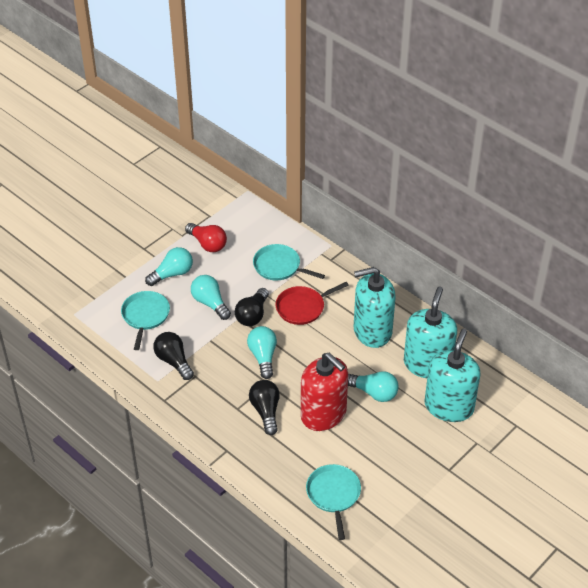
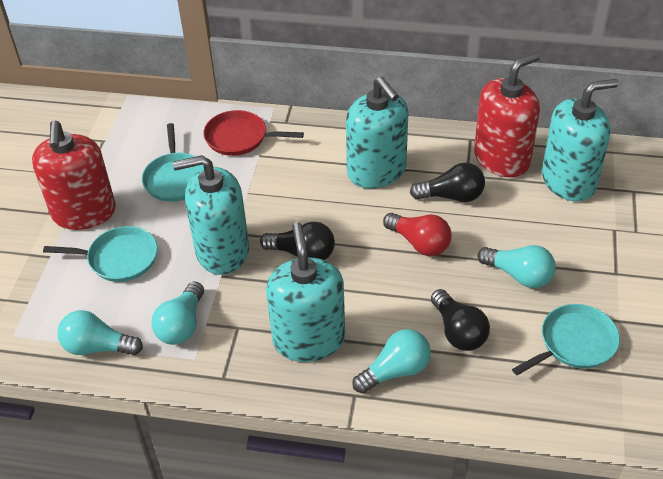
red soap dispenser: [301,353,348,431] = 1 -> [32,120,116,230] [474,53,540,177] = 2
turquoise soap dispenser: [354,267,396,348] [404,286,457,378] [424,329,481,422] = 3 -> [173,155,249,275] [266,222,345,362] [346,77,409,189] [542,79,619,201] = 4

